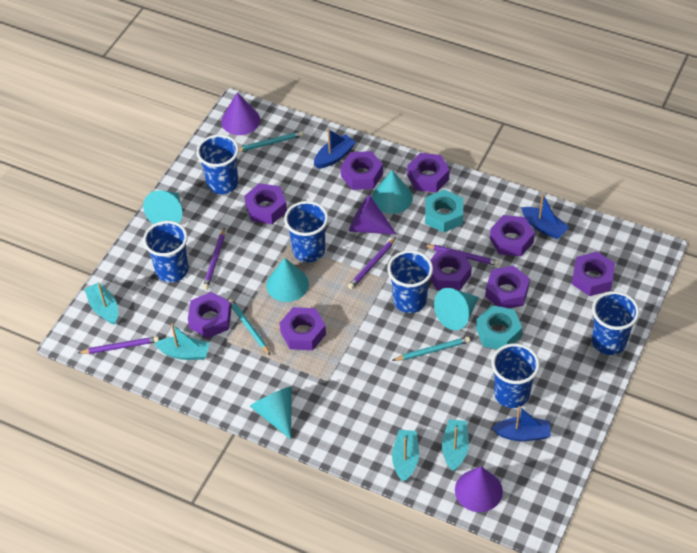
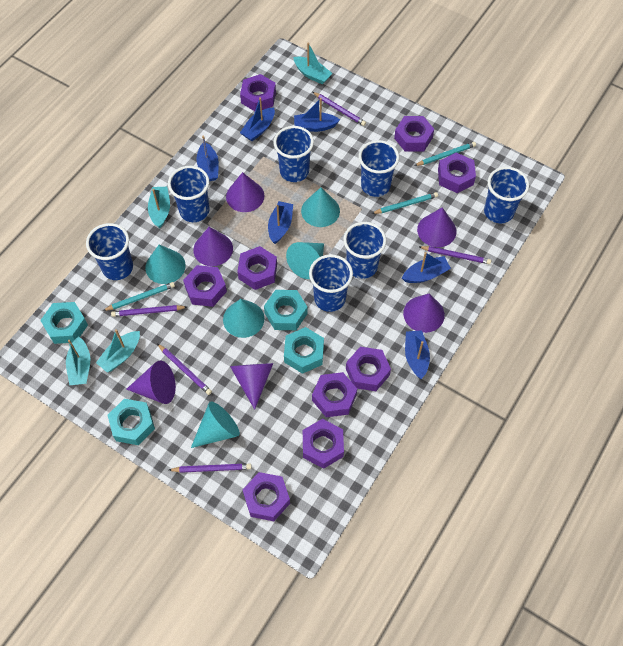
blue boat: [314,129,356,169] [492,406,551,441] [521,194,569,239] = 3 -> [197,136,219,181] [240,97,275,141] [268,201,293,244] [294,98,340,132] [402,252,451,283] [405,330,430,379] = 6
blue cup: [143,221,189,282] [196,134,239,194] [284,201,328,262] [387,250,433,313] [491,343,540,408] [592,291,639,355] = 6 -> [86,223,133,280] [168,166,209,222] [273,126,314,182] [309,254,353,312] [343,222,386,279] [359,140,399,197] [484,167,529,223] = 7
purple cone: [221,93,260,135] [349,195,396,234] [455,466,503,512] = 3 -> [126,361,176,404] [193,227,233,266] [226,172,264,212] [230,363,273,410] [403,294,445,333] [417,207,456,247] = 6
purple pencil: [78,336,159,354] [203,228,225,290] [348,237,396,289] [425,245,500,266] = 4 -> [111,305,187,317] [157,344,212,395] [169,463,252,473] [313,92,366,126] [419,246,491,264] = 5
turquoise nut: [425,189,463,233] [476,305,522,349] = 2 -> [40,302,88,344] [108,399,155,445] [264,290,308,330] [284,327,324,374] = 4

